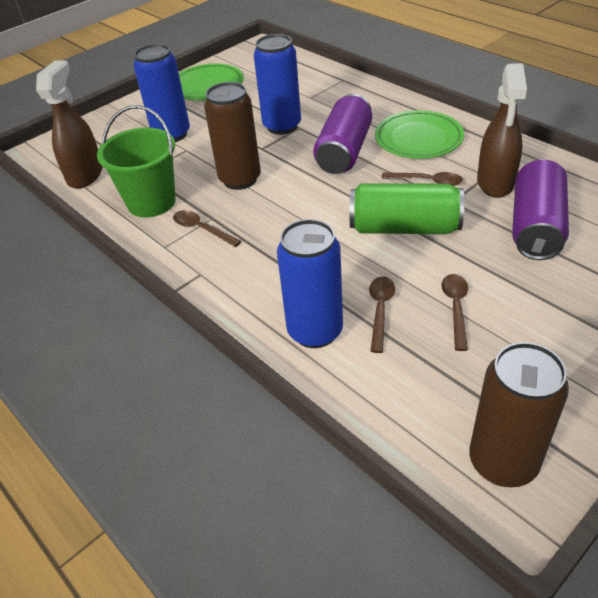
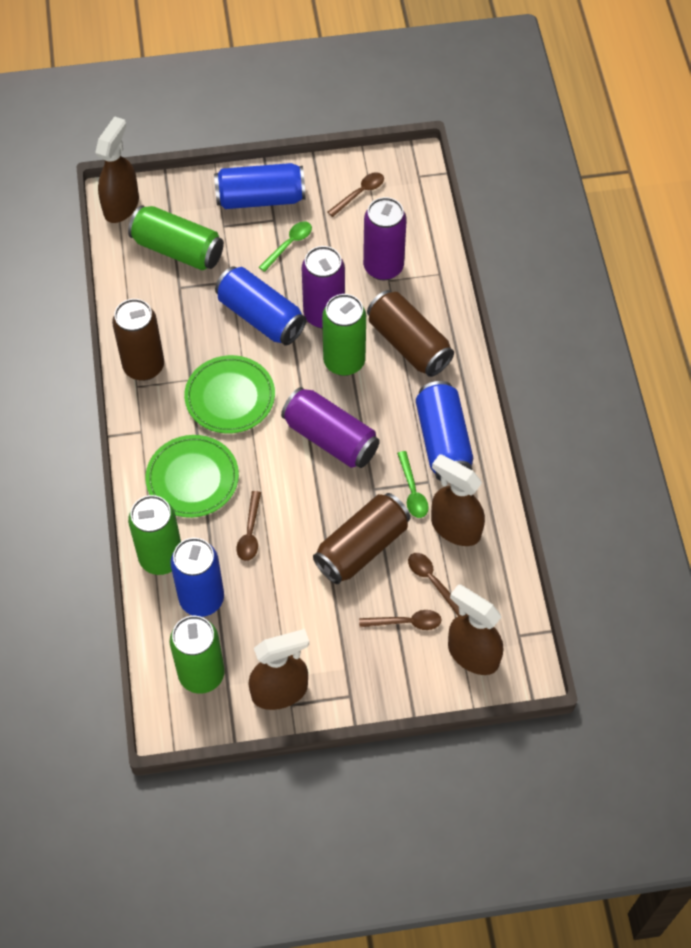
blue can: [134,44,190,142] [254,34,301,135] [277,219,343,348] = 3 -> [170,538,224,617] [214,163,305,209] [215,266,306,346] [416,381,473,481] = 4
brown can: [204,82,261,190] [469,342,569,487] = 2 -> [112,299,164,381] [313,493,410,584] [367,290,454,377] = 3
brown spray bottle: [36,61,103,189] [477,64,527,198] = 2 -> [95,116,139,223] [248,629,309,710] [431,454,485,546] [448,584,503,675] = 4
green bucket: [97,105,176,218] = 1 -> none = 0
green can: [350,184,464,234] = 1 -> [128,205,224,270] [128,495,181,575] [170,616,225,694] [322,294,366,376] = 4
green spoon: none = 0 -> [259,221,312,272] [397,451,429,518] = 2
purple can: [313,94,372,174] [512,159,569,260] = 2 -> [281,387,380,468] [302,246,345,328] [363,197,407,280] = 3

